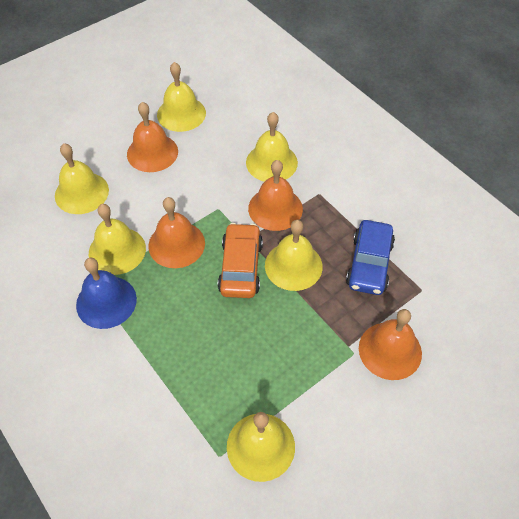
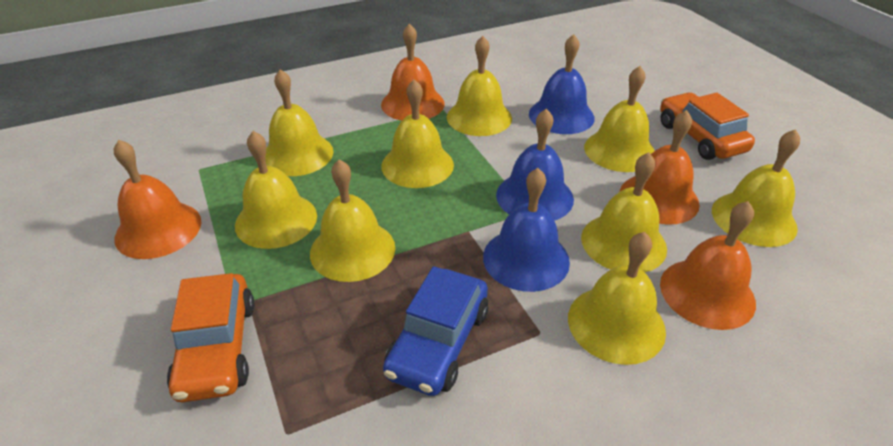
blue bell: [76,258,137,329] = 1 -> [483,168,570,292] [496,109,574,221] [529,34,594,134] = 3
orange car: [218,223,263,298] = 1 -> [167,273,254,402] [660,92,755,160] = 2
yellow bell: [55,144,109,214] [89,204,146,275] [157,62,206,132] [227,412,295,482] [246,112,298,182] [265,220,323,291] = 6 -> [235,131,317,249] [266,69,333,176] [310,159,395,282] [381,79,454,188] [447,36,512,136] [568,232,666,365] [581,152,667,272] [584,66,655,172] [712,129,800,247] = 9

